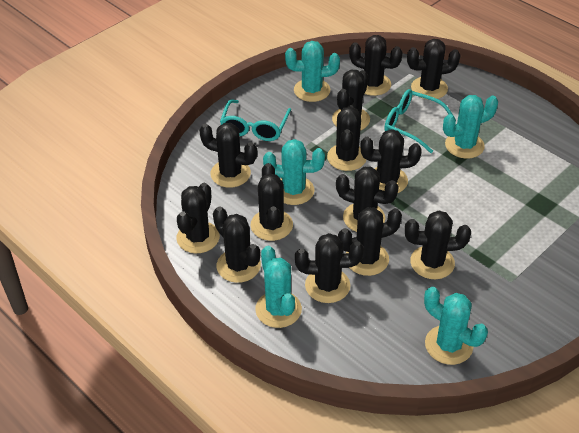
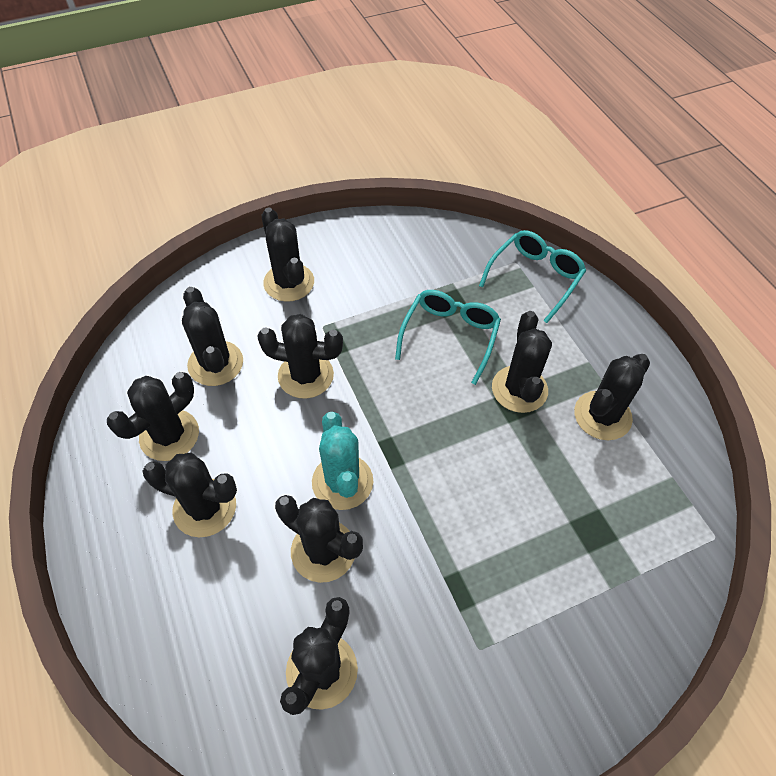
black cactus: [177,183,220,253] [199,123,257,188] [213,207,261,283] [251,163,293,241] [295,233,364,303] [327,105,366,171] [332,70,370,131] [336,167,399,232] [338,207,402,276] [349,35,403,96] [360,129,422,193] [405,211,471,279] [407,39,461,100] = 13 -> [107,372,199,461] [142,452,237,537] [182,287,243,386] [257,314,343,399] [262,208,314,302] [275,495,363,583] [280,597,358,715] [492,311,552,413] [574,354,650,440] = 9
turquoise cactus: [255,246,302,328] [263,139,325,205] [285,41,340,102] [424,287,488,365] [443,95,498,158] = 5 -> [312,412,373,510] = 1

